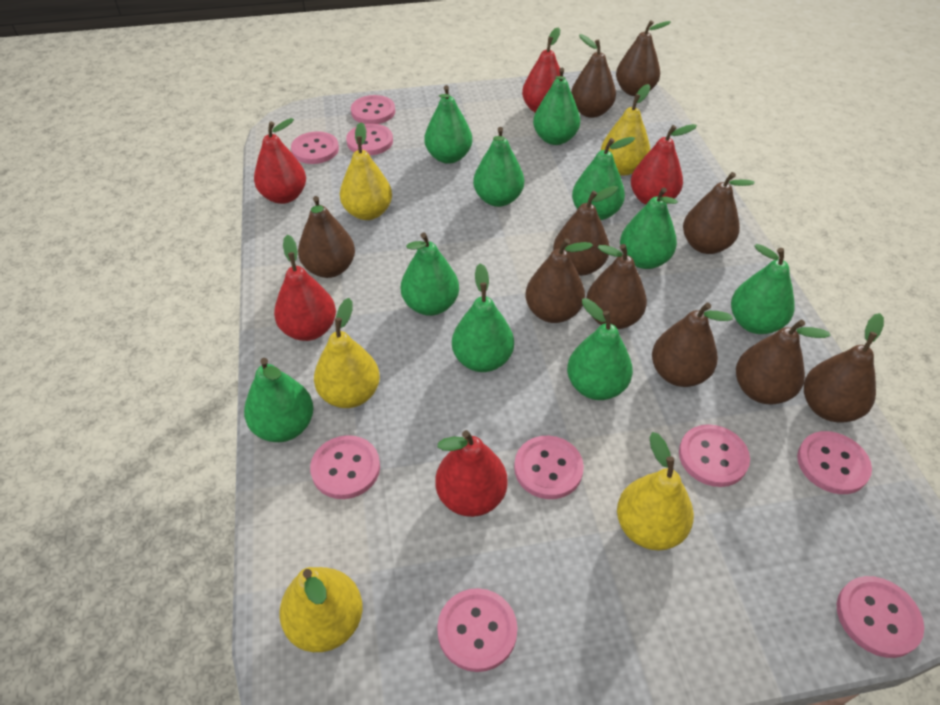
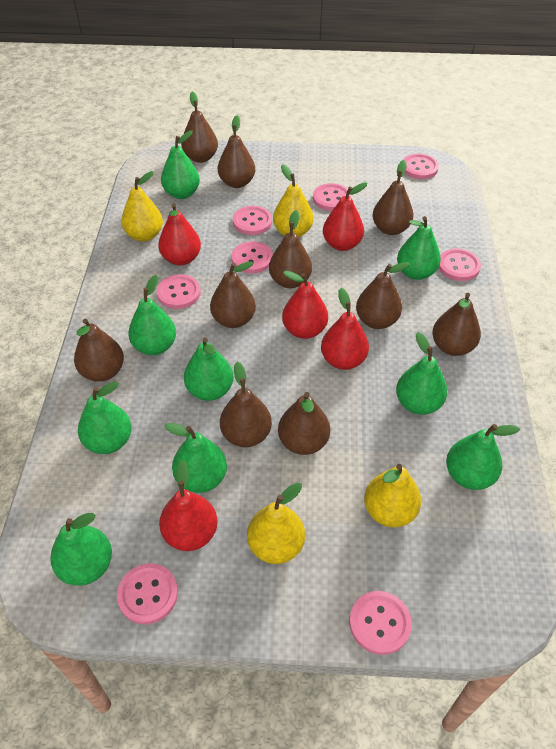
green pear: [244,358,314,442] [401,233,459,316] [424,85,472,164] [452,263,514,372] [473,127,524,207] [533,68,580,145] [567,298,633,400] [572,137,635,220] [620,187,678,269] [731,244,795,334] = 10 -> [50,513,112,586] [78,382,132,454] [128,275,176,355] [161,131,200,199] [164,423,227,493] [184,337,233,401] [396,332,447,415] [397,216,441,280] [446,424,520,490] = 9
pink button: [291,131,339,164] [310,435,380,499] [346,124,393,155] [351,95,395,124] [437,588,517,672] [514,436,584,499] [679,424,750,487] [797,431,872,494] [837,576,924,658] = 9 -> [117,563,178,624] [157,274,201,309] [232,241,273,273] [233,206,272,235] [313,183,351,211] [349,591,412,655] [403,153,439,179] [439,249,481,281] = 8
yellow pear: [279,567,363,652] [314,298,380,408] [340,122,392,220] [601,84,651,176] [617,432,694,551] = 5 -> [121,171,163,241] [247,483,305,564] [273,164,313,237] [364,464,421,527] = 4

